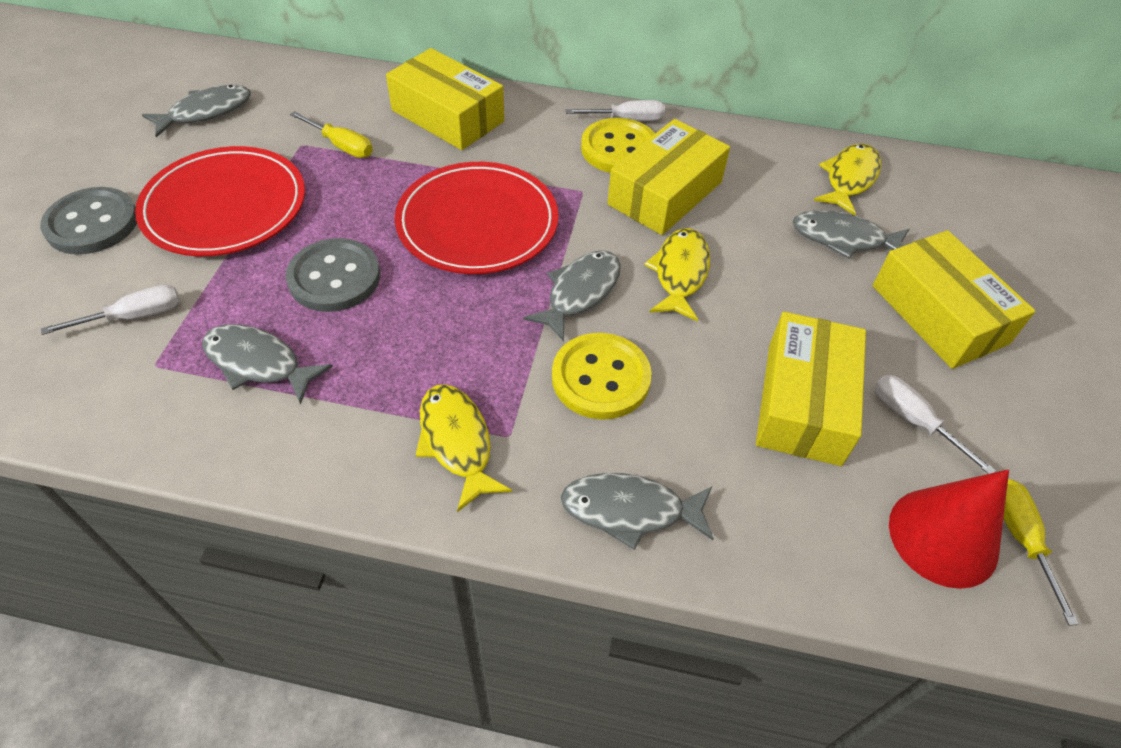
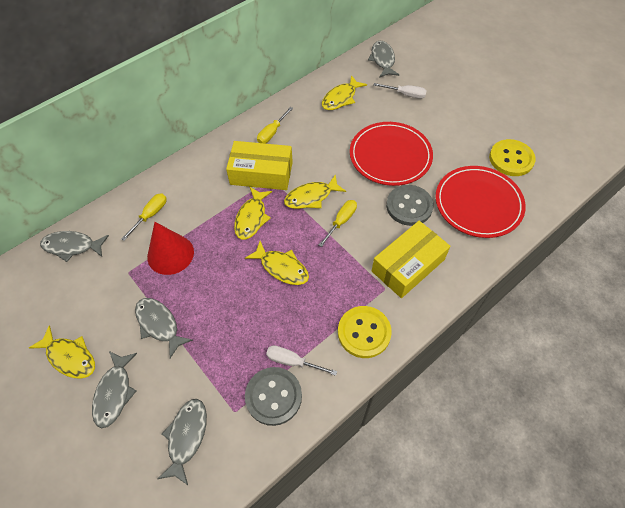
white screwdriver: [41,285,180,335] [566,100,665,121] [875,375,996,474] = 3 -> [266,345,337,376] [374,83,427,99] = 2
yellow box: [386,48,504,150] [607,119,730,235] [756,312,866,466] [873,230,1035,369] = 4 -> [226,141,293,190] [372,221,450,298] = 2
yellow fish: [416,384,512,512] [644,228,710,322] [814,143,881,215] = 3 -> [29,326,95,379] [234,187,272,240] [245,241,309,285] [284,174,346,209] [322,75,367,110] = 5
yellow screwdriver: [290,111,373,158] [1003,479,1079,626] = 2 -> [121,193,167,241] [257,107,293,144] [319,200,357,247] = 3

